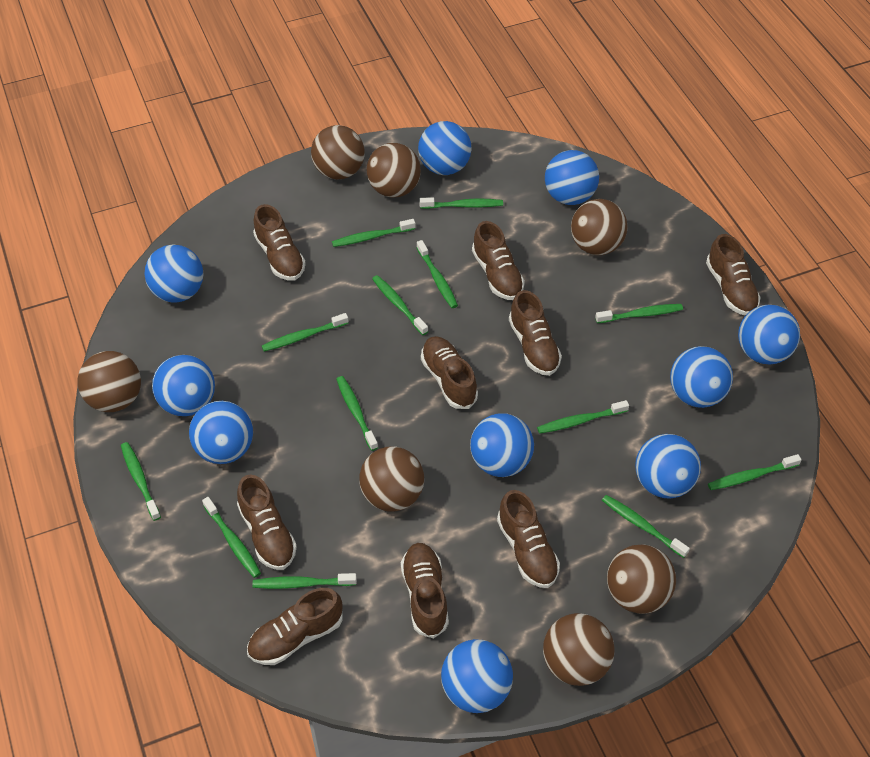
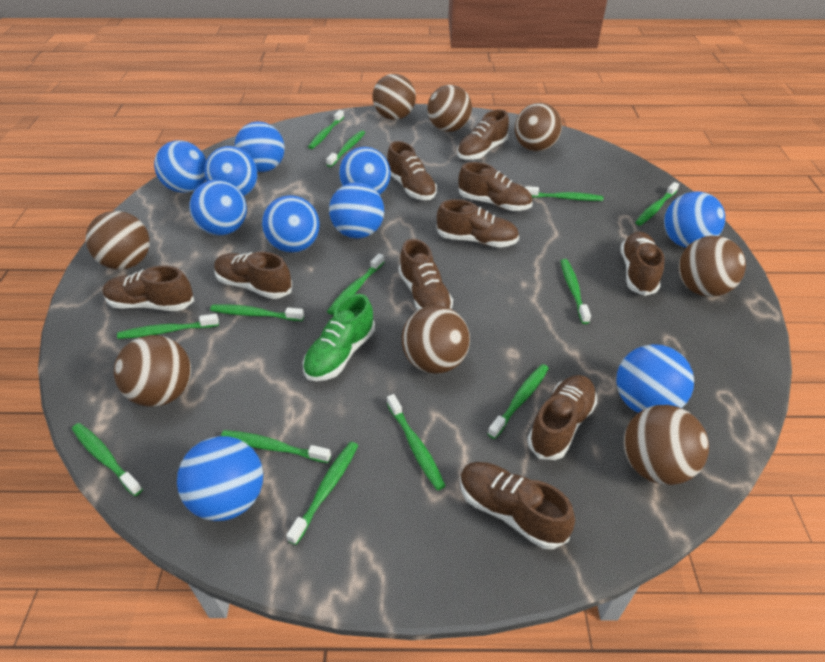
brown ball: [78,351,141,412] [311,125,365,179] [359,447,424,512] [367,143,421,197] [543,613,615,686] [571,199,628,255] [607,544,676,614] = 7 -> [86,211,150,270] [114,335,191,407] [372,74,416,120] [402,305,470,374] [427,85,472,132] [515,103,562,152] [624,405,709,485] [679,236,746,297] = 8
brown shoe: [237,475,297,570] [247,588,343,665] [253,204,306,281] [401,543,449,639] [421,336,478,409] [472,221,525,300] [497,490,560,588] [509,290,562,376] [706,234,761,315] = 9 -> [102,266,194,311] [214,252,292,299] [387,141,437,200] [399,239,453,310] [436,199,519,247] [457,109,509,160] [458,162,533,211] [460,462,575,549] [527,375,597,460] [620,232,665,296] = 10
green shoe: none = 0 -> [303,294,375,381] = 1

